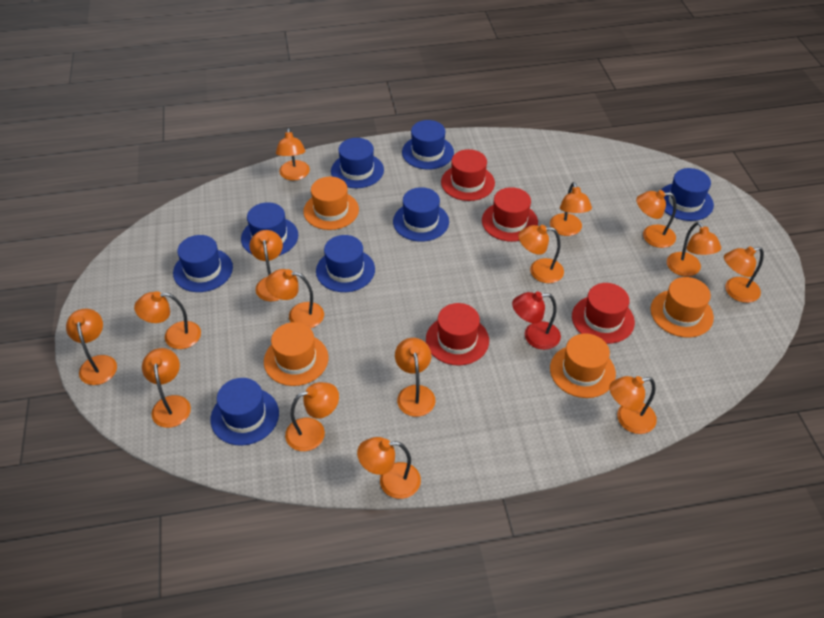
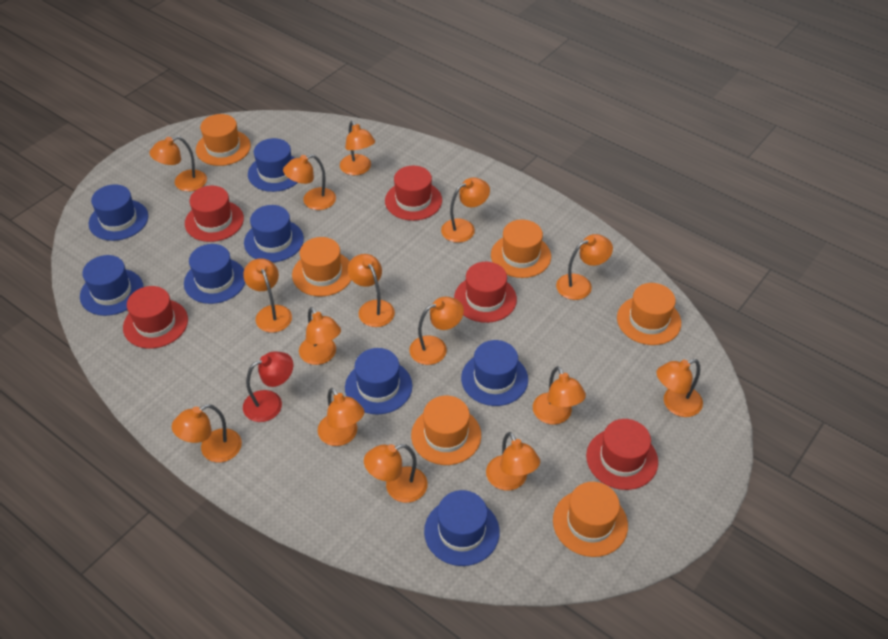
orange hat: [264,322,328,386] [303,177,359,230] [550,333,616,398] [650,277,714,338] = 4 -> [196,114,251,166] [292,237,351,296] [411,396,481,465] [491,219,551,278] [553,482,628,557] [617,283,681,345] = 6
red hat: [426,303,489,365] [441,149,495,201] [482,187,538,242] [572,283,635,344] = 4 -> [123,286,188,349] [185,186,244,242] [385,166,442,221] [454,262,517,323] [586,419,658,490] = 5

